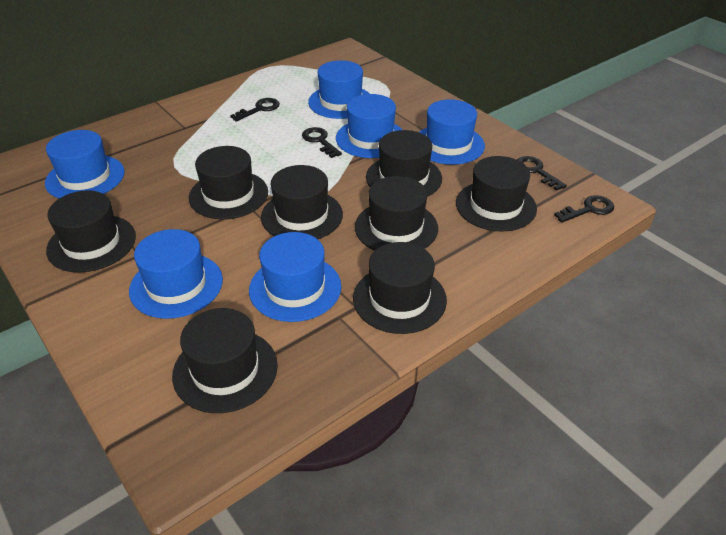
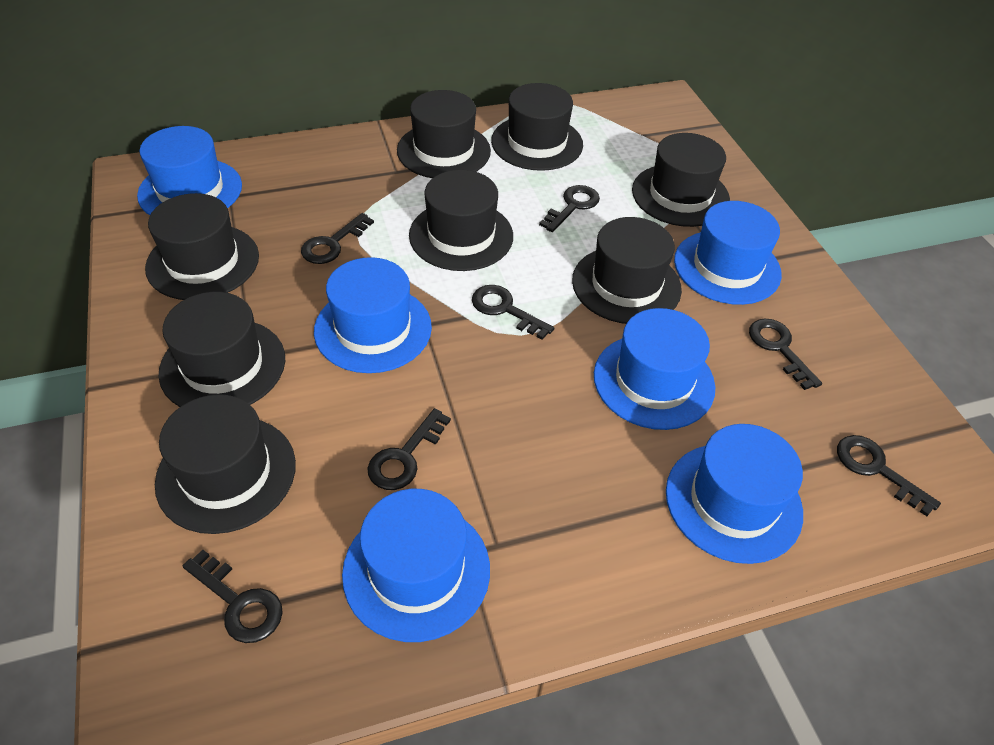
black key: [230,98,280,122] [302,127,342,158] [517,156,567,191] [554,195,614,223] = 4 -> [183,549,283,643] [301,213,374,264] [367,408,451,490] [472,285,554,340] [539,185,600,232] [749,319,822,390] [837,435,941,516] = 7

